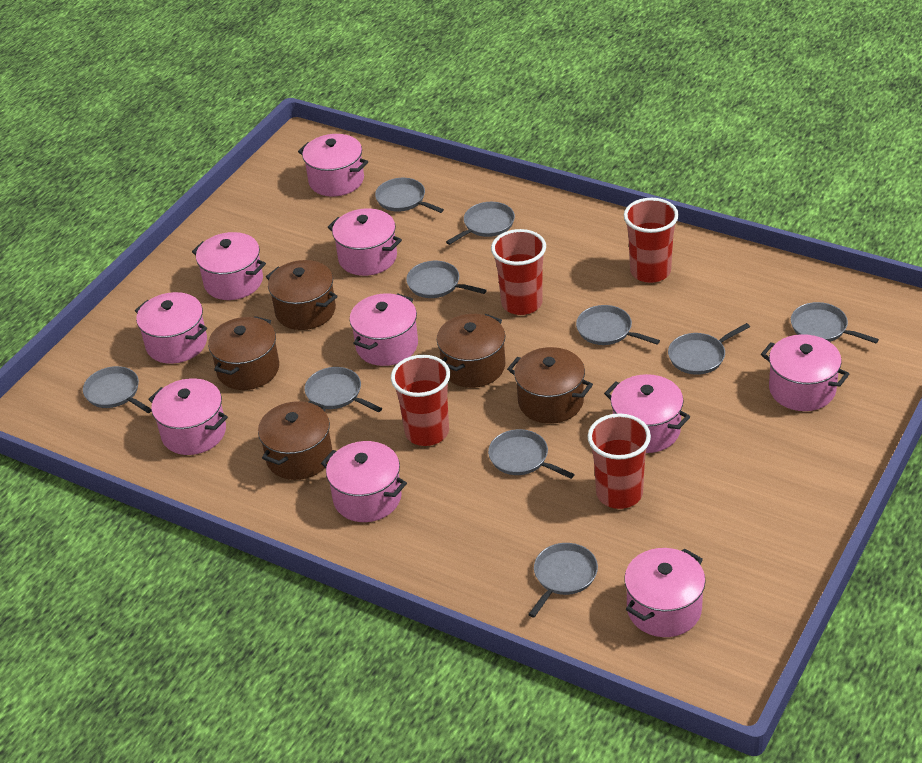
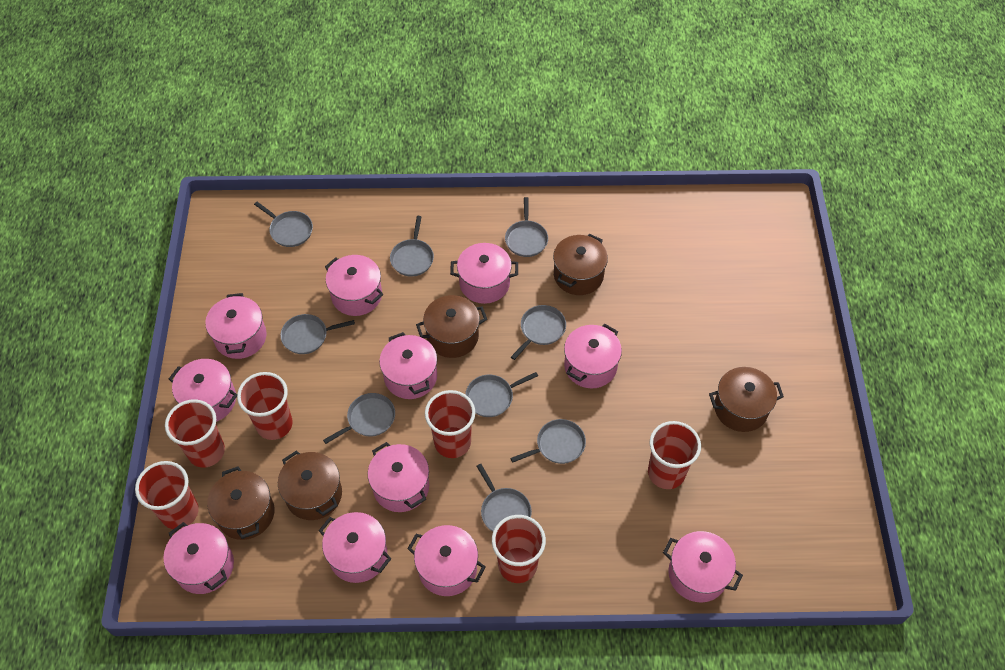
grey pan: [83,366,151,413] [305,367,382,412] [375,178,444,213] [406,261,487,298] [446,202,515,245] [488,429,575,479] [528,543,598,618] [576,305,660,345] [668,323,750,375] [791,302,879,343] = 10 -> [254,202,313,247] [280,314,355,354] [323,393,395,444] [390,216,434,276] [465,372,538,417] [476,464,532,532] [505,197,548,257] [510,419,586,464] [511,305,566,360] = 9
pink pot: [135,292,207,364] [148,378,228,455] [192,232,266,300] [298,134,368,197] [321,441,407,522] [328,208,402,276] [349,293,418,366] [604,374,690,453] [624,548,706,637] [761,334,849,411] = 10 -> [164,522,234,594] [169,359,237,422] [205,293,267,359] [319,512,391,583] [325,255,384,316] [368,442,429,512] [379,332,437,399] [407,525,485,596] [450,243,518,304] [564,324,622,388] [663,531,743,602] = 11
red cup: [391,355,450,446] [491,229,546,315] [588,413,651,509] [624,198,679,283] = 4 -> [135,461,199,529] [165,399,225,468] [237,372,293,440] [425,390,475,458] [492,515,546,583] [648,421,701,489] = 6

